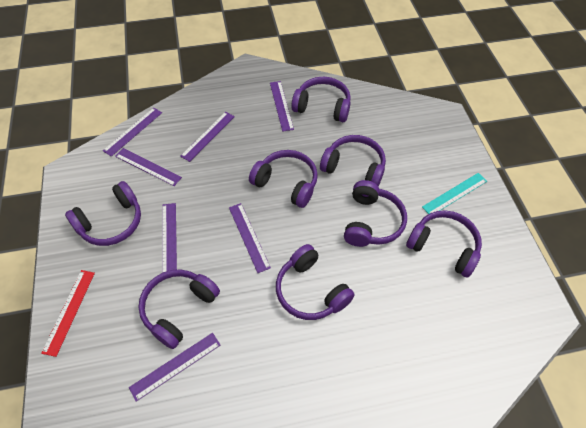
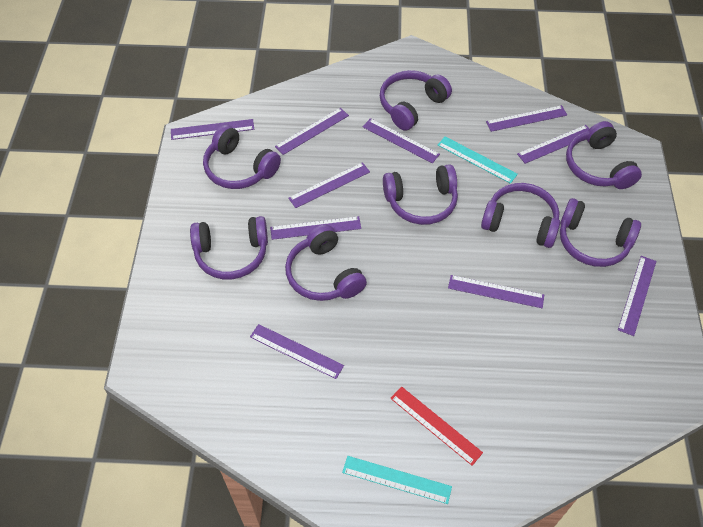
purple ruler: [103,108,162,157] [115,148,182,186] [129,333,220,401] [162,203,177,273] [180,112,235,162] [229,203,271,273] [270,81,294,132] = 7 -> [171,119,254,140] [250,324,344,379] [270,216,361,240] [275,108,349,155] [288,162,370,208] [363,118,440,163] [448,275,544,308] [486,105,567,132] [517,125,589,164] [618,256,656,336] = 10
turquoise ruler: [422,173,487,214] = 1 -> [342,456,452,504] [438,136,518,184] = 2

